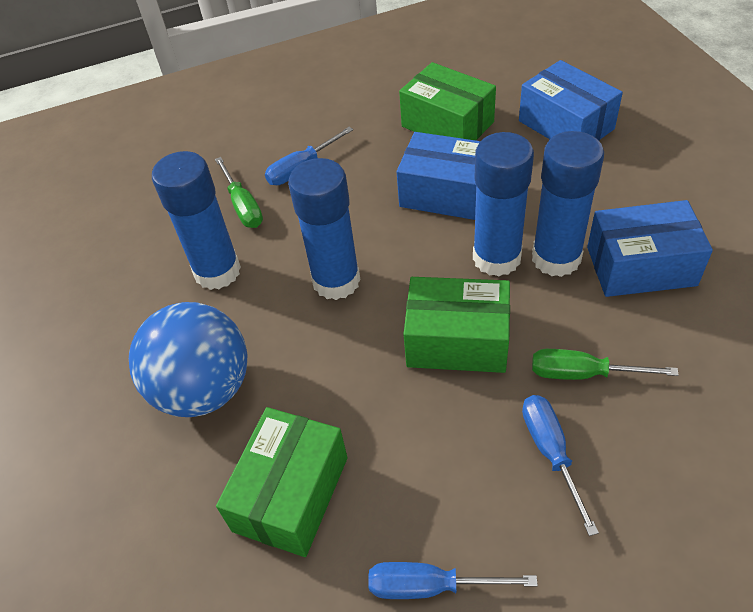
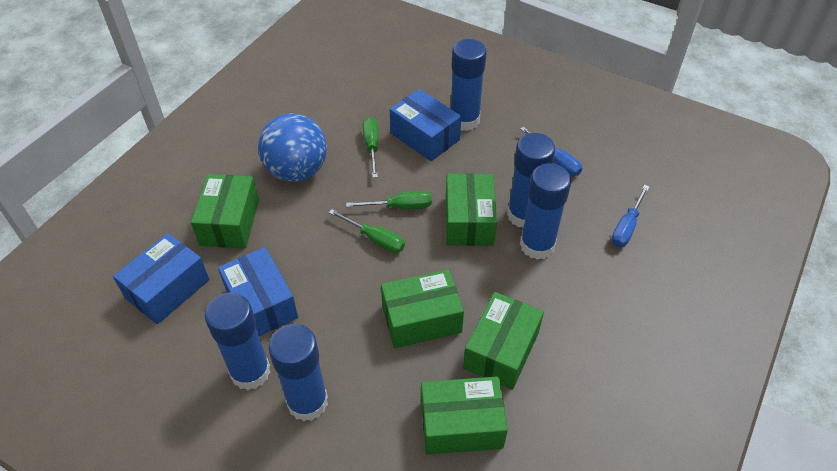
blue glue stick: [152,151,241,290] [288,158,361,300] [473,132,534,277] [532,131,604,277] = 4 -> [205,293,271,390] [268,324,328,421] [451,39,487,131] [507,133,555,228] [520,163,571,260] = 5
blue screwdriver: [265,127,353,185] [368,562,538,599] [522,395,599,536] = 3 -> [520,126,582,176] [612,185,649,247] = 2
green box: [216,407,348,557] [399,62,496,140] [404,277,510,373] = 3 -> [191,174,259,248] [381,269,464,348] [421,376,508,455] [446,173,497,246] [463,292,544,390] = 5
green screwdriver: [215,157,263,228] [532,349,679,380] = 2 -> [329,209,405,253] [346,191,432,209] [363,117,379,178] = 3

